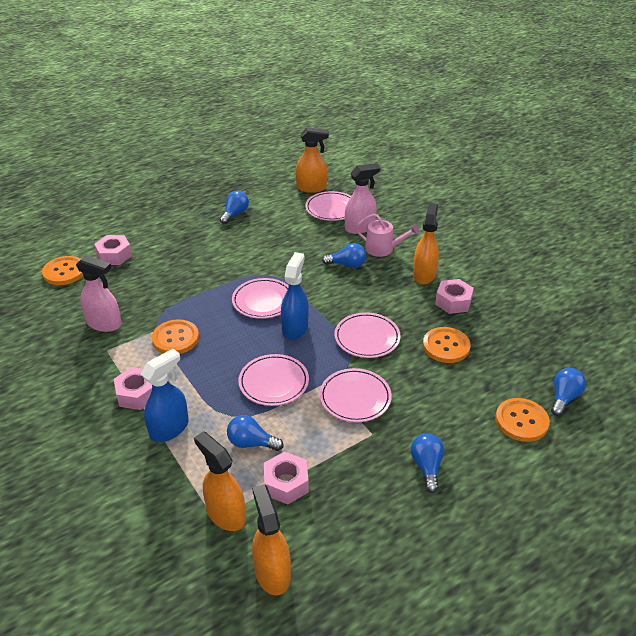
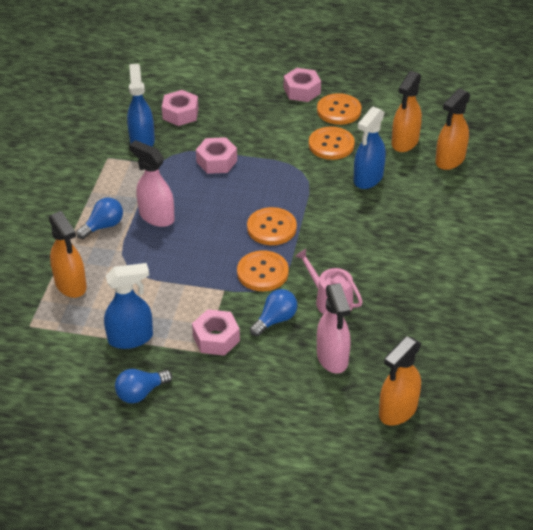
blue light bulb: [220,191,249,224] [227,415,284,451] [322,243,366,268] [411,433,444,493] [551,368,586,416] = 5 -> [76,197,123,239] [115,369,172,403] [250,289,298,337] = 3
blue spray bottle: [141,349,189,442] [281,252,309,340] = 2 -> [104,263,153,349] [127,64,155,147] [354,107,386,189] = 3
pink plate: [232,278,289,319] [238,354,309,406] [305,191,351,221] [320,368,392,422] [334,312,401,358] = 5 -> none = 0

